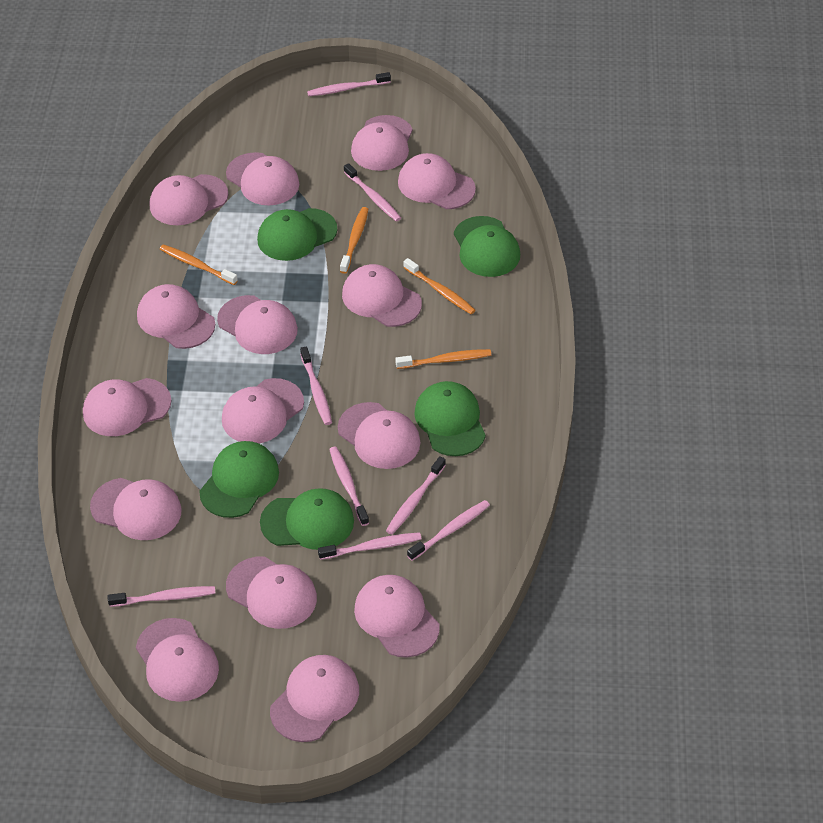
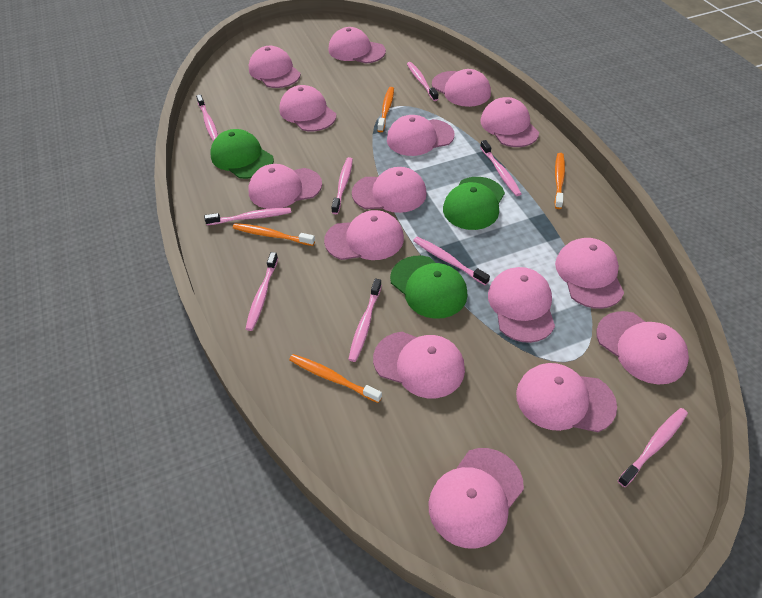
green cap: [199,441,279,518] [257,208,337,261] [260,488,354,550] [414,381,486,456] [454,216,520,277] = 5 -> [210,129,274,179] [390,256,468,319] [443,177,505,230] = 3
pink toothbrush: [107,586,216,607] [300,346,332,425] [307,72,391,96] [318,532,421,560] [329,447,369,526] [344,163,401,222] [386,456,446,535] [407,500,490,561] = 8 -> [196,94,218,141] [204,207,291,225] [246,252,278,331] [331,157,353,214] [348,279,382,362] [407,62,438,101] [413,237,490,285] [480,140,521,196] [618,408,688,487] = 9

